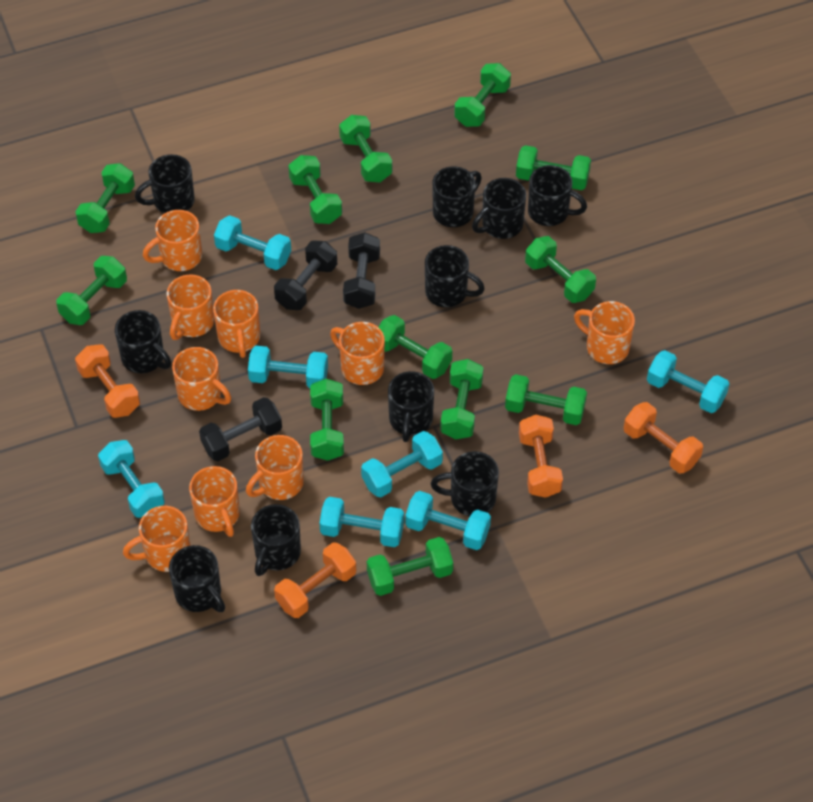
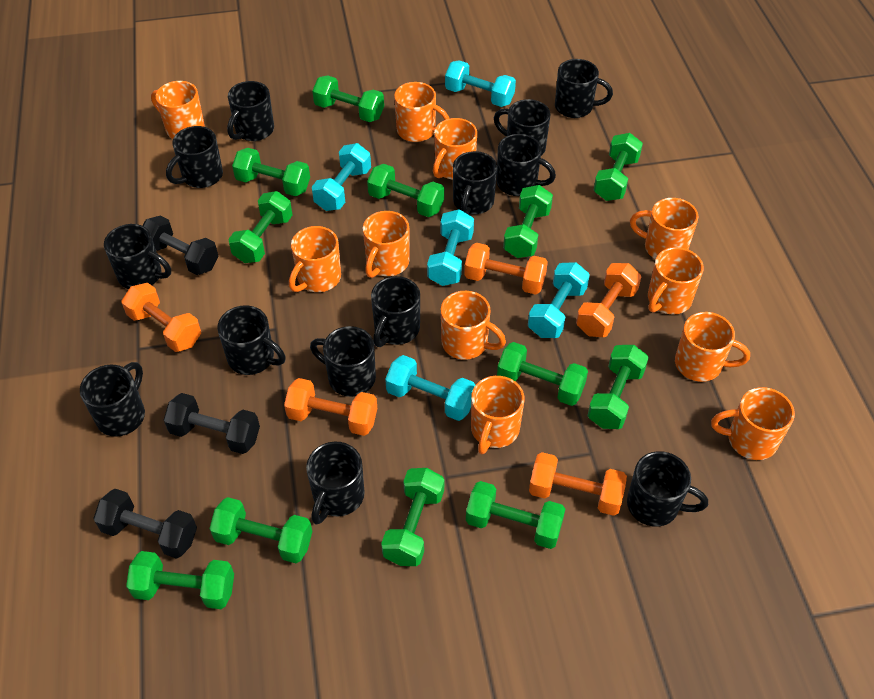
black mug: [115,310,171,373] [135,154,195,213] [169,545,225,612] [251,504,301,576] [388,371,434,442] [425,245,485,308] [431,451,499,516] [432,166,482,227] [472,178,526,239] [528,165,587,226] = 10 -> [80,362,145,437] [104,224,171,289] [166,126,223,188] [217,305,286,375] [227,81,274,141] [306,442,365,525] [310,326,376,397] [371,276,420,347] [453,151,497,214] [494,99,551,156] [497,134,556,196] [555,59,613,118] [627,451,708,527] = 13
orange dumbbell: [75,344,140,418] [274,542,356,618] [519,415,563,498] [624,402,703,473] = 4 -> [122,283,201,352] [284,378,377,436] [464,243,548,295] [529,452,627,516] [576,263,641,337] = 5
orange mug: [123,506,191,572] [143,210,202,271] [167,274,214,340] [172,347,231,411] [189,466,240,537] [213,290,260,358] [246,435,304,500] [330,322,385,385] [574,301,635,364] = 9 -> [151,81,205,139] [289,226,341,292] [363,211,410,278] [394,82,449,142] [433,118,477,180] [441,291,506,360] [471,376,525,454] [630,198,698,259] [648,247,704,315] [675,312,750,382] [711,387,795,460] = 11
turquoise dumbbell: [98,440,165,518] [214,216,291,270] [248,346,328,388] [320,497,404,547] [361,431,443,497] [405,491,491,550] [647,350,729,413] = 7 -> [312,143,371,211] [385,355,475,421] [427,209,474,286] [445,60,516,107] [528,262,590,338] = 5

